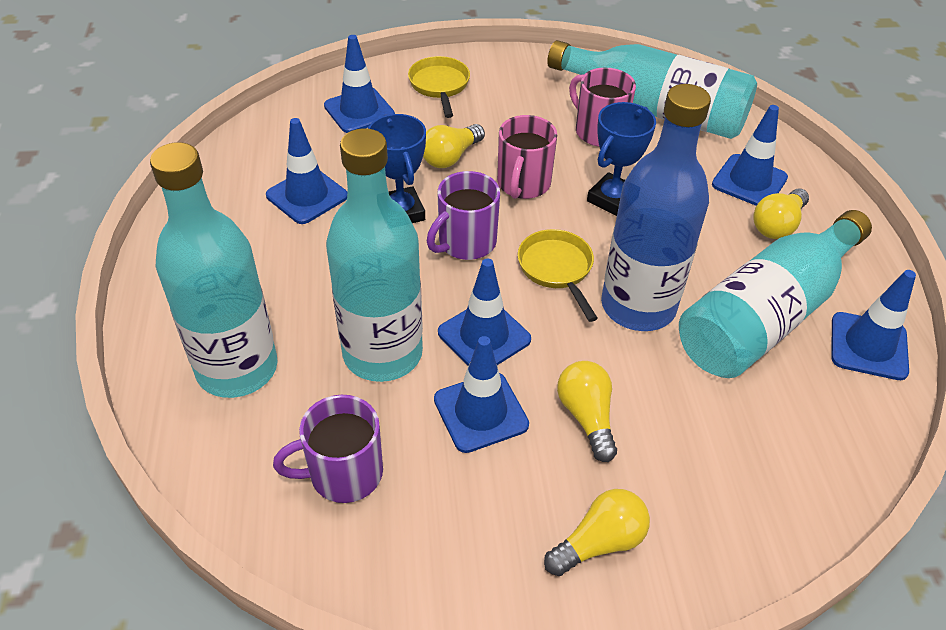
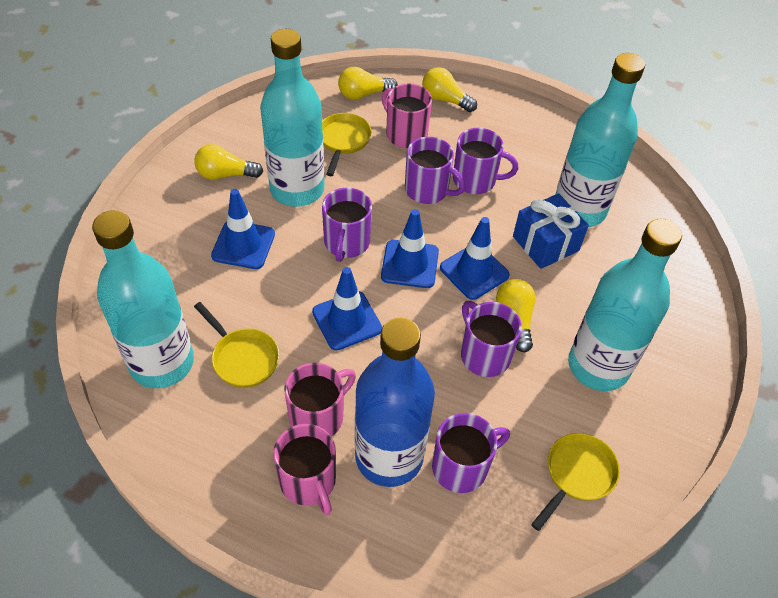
blue gift: none = 0 -> [513,193,589,269] = 1
blue traffic cone: [266,118,347,224] [324,35,395,133] [434,336,529,453] [438,259,531,366] [712,105,788,206] [831,270,916,380] = 6 -> [211,189,275,269] [312,267,382,350] [381,209,439,288] [440,217,510,300] = 4
blue trophy: [368,114,426,223] [587,102,656,216] = 2 -> none = 0
pink mug: [497,115,557,199] [569,68,636,147] = 2 -> [273,424,336,515] [284,363,356,437] [382,83,432,148] = 3
purple mug: [273,395,383,503] [427,171,500,260] = 2 -> [322,188,372,262] [405,137,465,204] [432,413,510,493] [453,128,518,194] [461,301,522,377] = 5
yellow pan: [408,56,470,118] [518,229,598,322] = 2 -> [194,302,279,388] [322,113,371,176] [531,433,620,531] = 3

